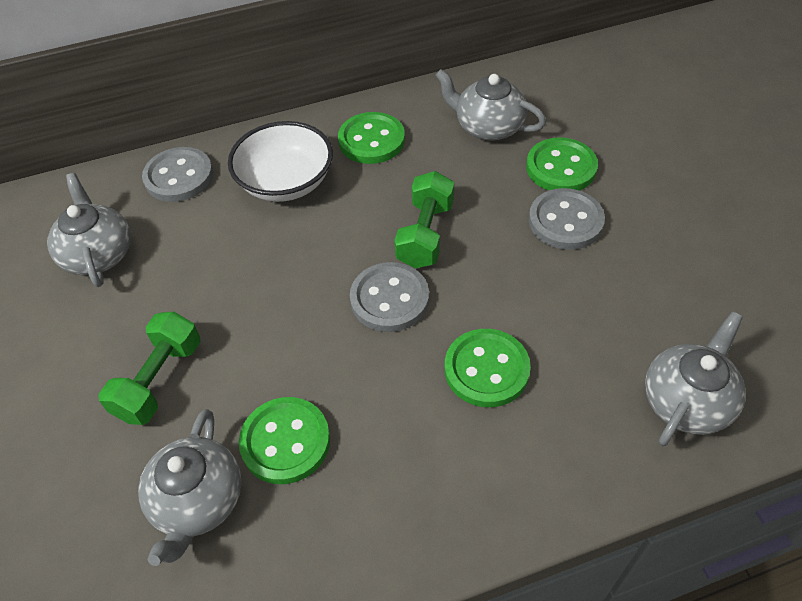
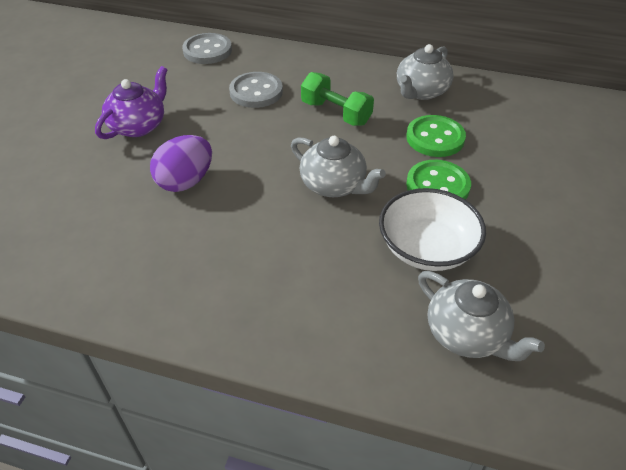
green button: [239,397,330,484] [338,112,405,164] [445,329,531,407] [526,137,598,191] = 4 -> [406,115,466,157] [406,160,471,200] = 2
green dumbbell: [98,312,201,425] [394,171,454,268] = 2 -> [301,72,374,126] = 1
grey button: [142,147,213,202] [350,262,429,332] [529,188,605,250] = 3 -> [182,33,232,64] [229,72,283,108] = 2
grey teapot: [47,173,131,287] [138,409,242,566] [435,69,546,141] [645,312,746,446] = 4 -> [291,136,386,197] [397,44,454,100] [418,271,545,361] = 3
purple egg: none = 0 -> [150,135,212,192] = 1
purple teapot: none = 0 -> [95,66,167,139] = 1

